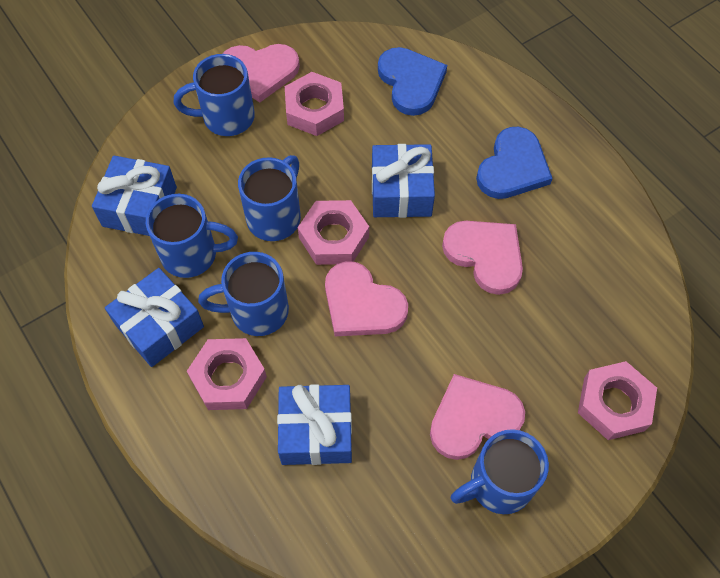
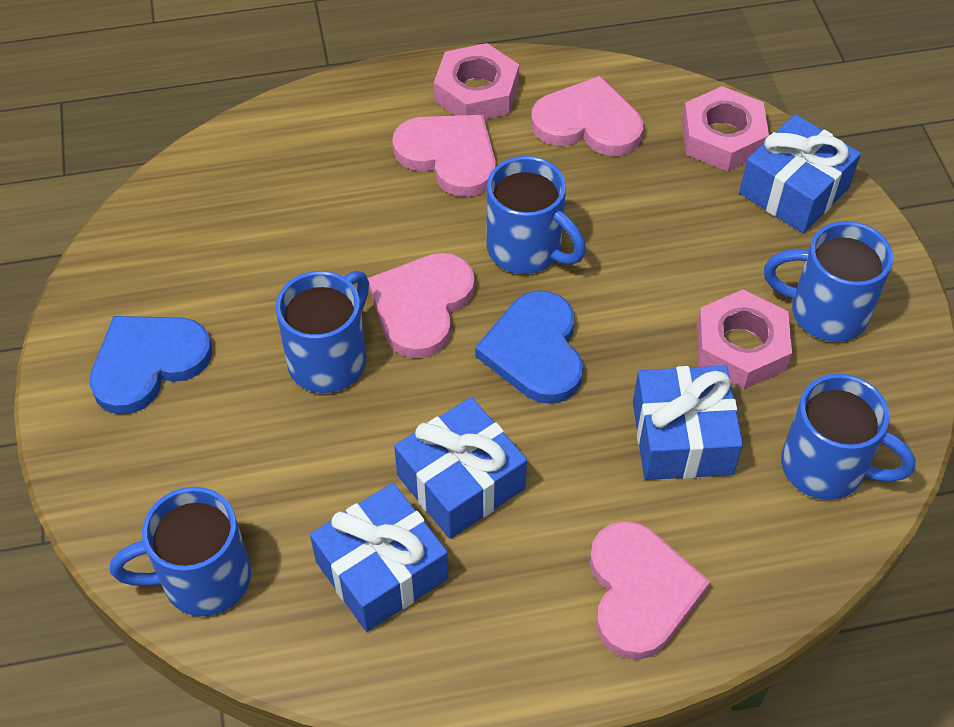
pink nut: [187,338,267,410] [285,72,344,136] [298,200,369,265] [578,361,657,440] = 4 -> [434,43,519,120] [682,86,769,171] [697,290,792,389] = 3

